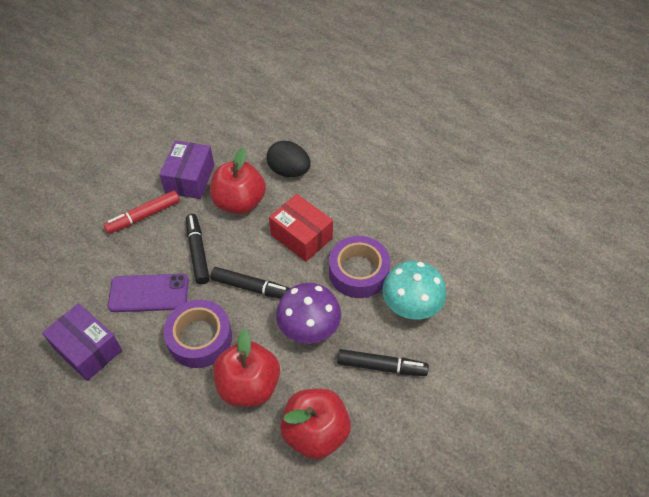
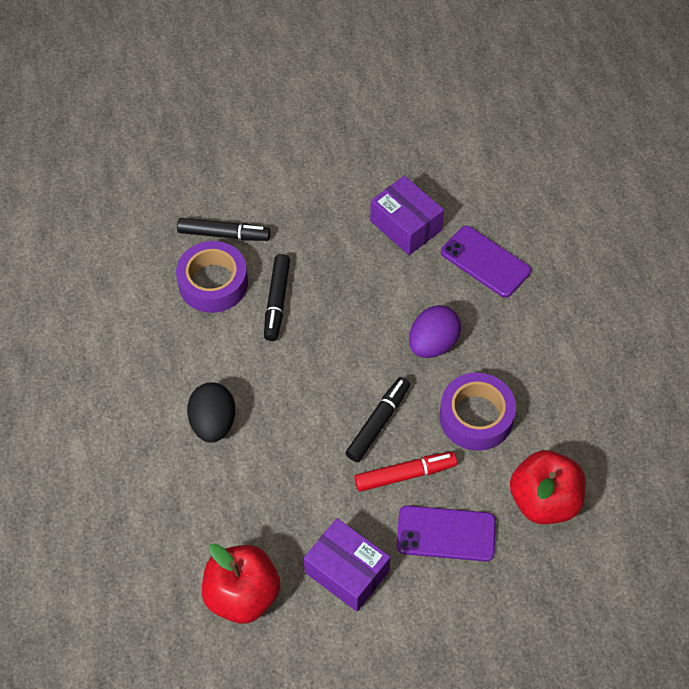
purple egg: none = 0 -> [409,305,461,358] = 1
purple mushroom: [276,283,341,344] = 1 -> none = 0
purple phone: [108,274,189,312] = 1 -> [396,505,496,562] [441,226,531,298] = 2
red apple: [210,148,266,215] [213,329,280,407] [280,388,351,460] = 3 -> [202,544,280,624] [510,450,586,524] = 2
red box: [269,194,333,262] = 1 -> none = 0
turquoise mushroom: [382,261,446,319] = 1 -> none = 0

